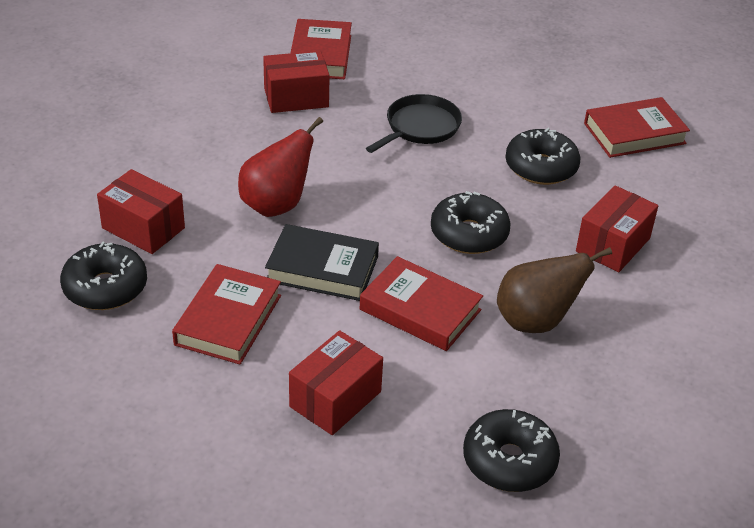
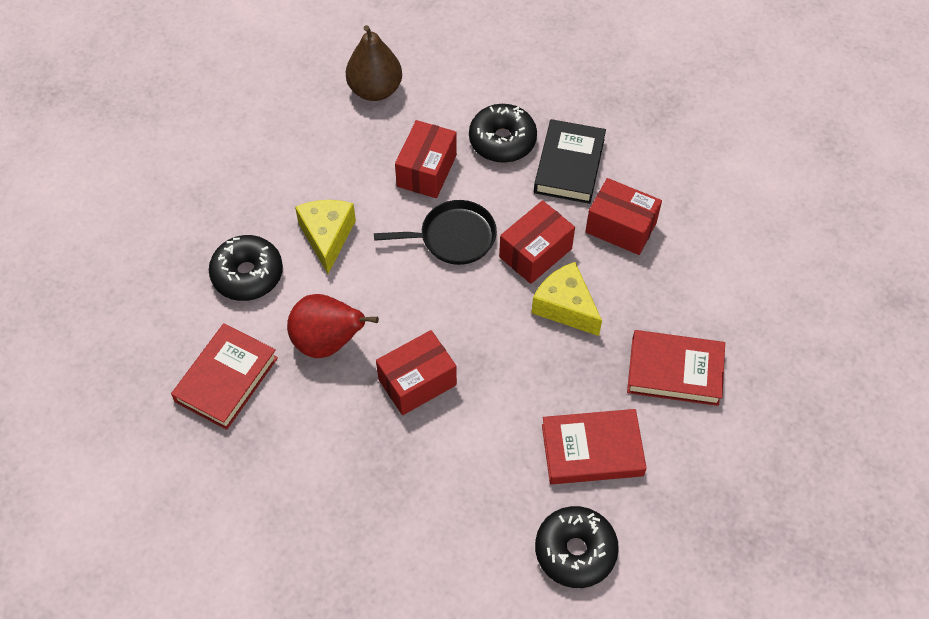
black donut: [60,242,147,310] [431,191,511,254] [463,409,560,492] [505,128,580,185] = 4 -> [209,235,283,301] [469,104,537,163] [535,506,619,588] = 3
red book: [172,264,281,364] [291,19,352,79] [360,256,483,351] [584,97,690,158] = 4 -> [171,323,278,430] [542,409,647,484] [627,330,725,406] = 3
yellow cheese: none = 0 -> [295,200,356,274] [532,262,602,336] = 2

